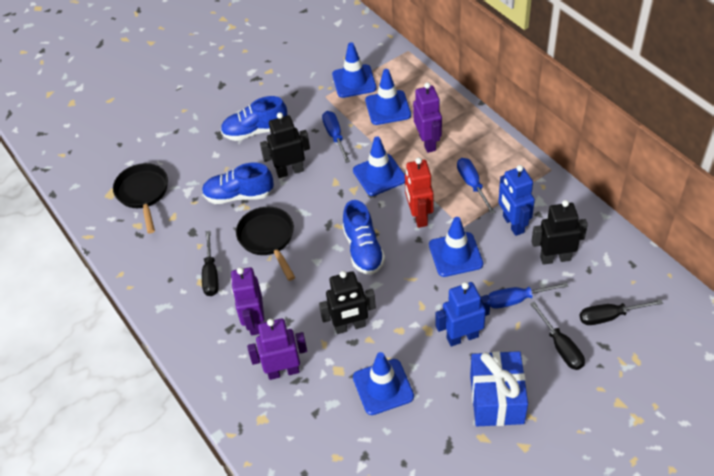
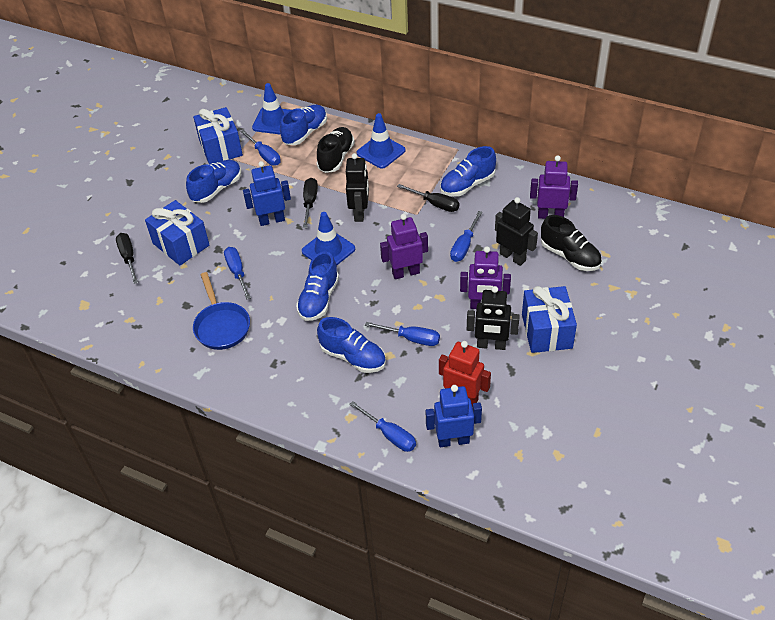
black pan: [113,163,168,234] [236,207,295,281] = 2 -> none = 0
black shoe: none = 0 -> [317,127,355,173] [541,215,602,271] = 2
blue gift: [470,351,528,426] = 1 -> [145,200,209,265] [193,107,243,164] [522,286,577,353] = 3
blue pan: none = 0 -> [193,272,250,350] = 1
blue screwdriver: [322,111,350,163] [457,158,495,214] [488,282,568,309] = 3 -> [224,247,251,300] [240,130,281,166] [349,401,416,452] [365,322,440,346] [450,211,483,262] = 5
blue shoe: [202,163,274,204] [221,96,288,141] [342,200,385,275] = 3 -> [186,160,241,203] [280,105,327,145] [296,252,339,321] [317,317,386,373] [440,146,496,197] = 5
blue traffic cone: [332,42,377,98] [353,137,405,196] [353,352,414,415] [365,69,411,125] [429,217,483,277] = 5 -> [252,83,290,135] [302,212,355,266] [357,113,406,169] = 3

